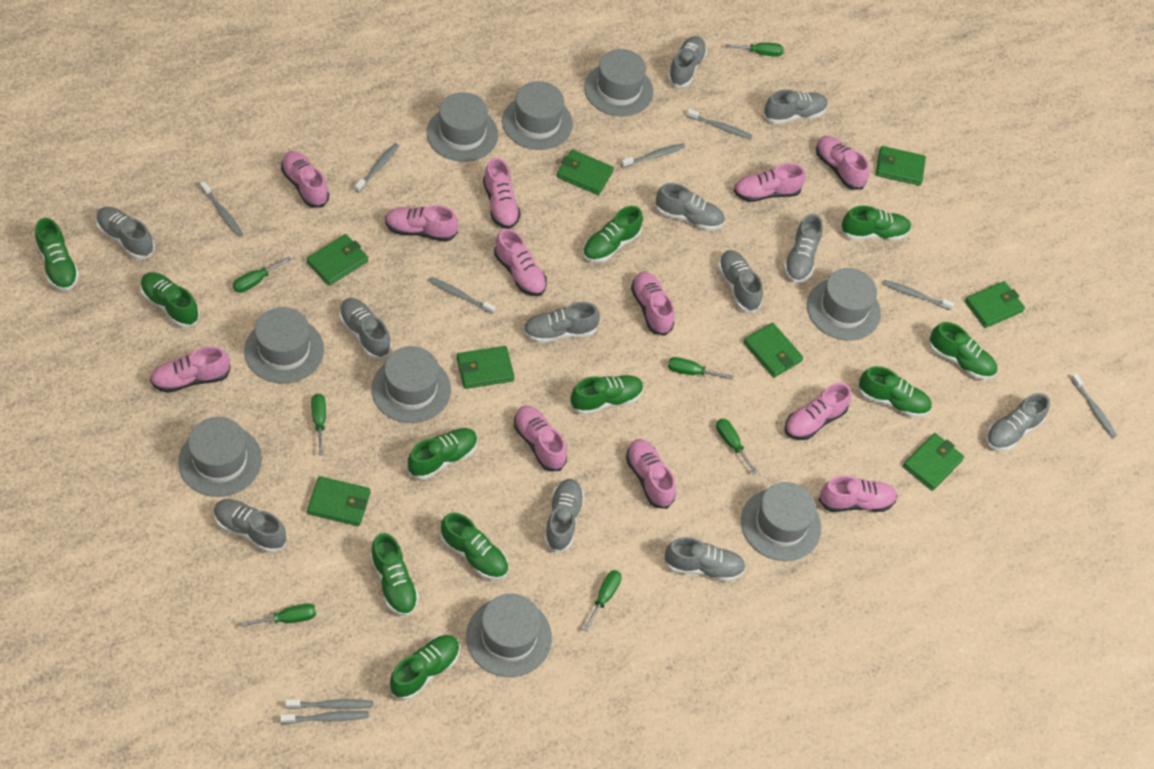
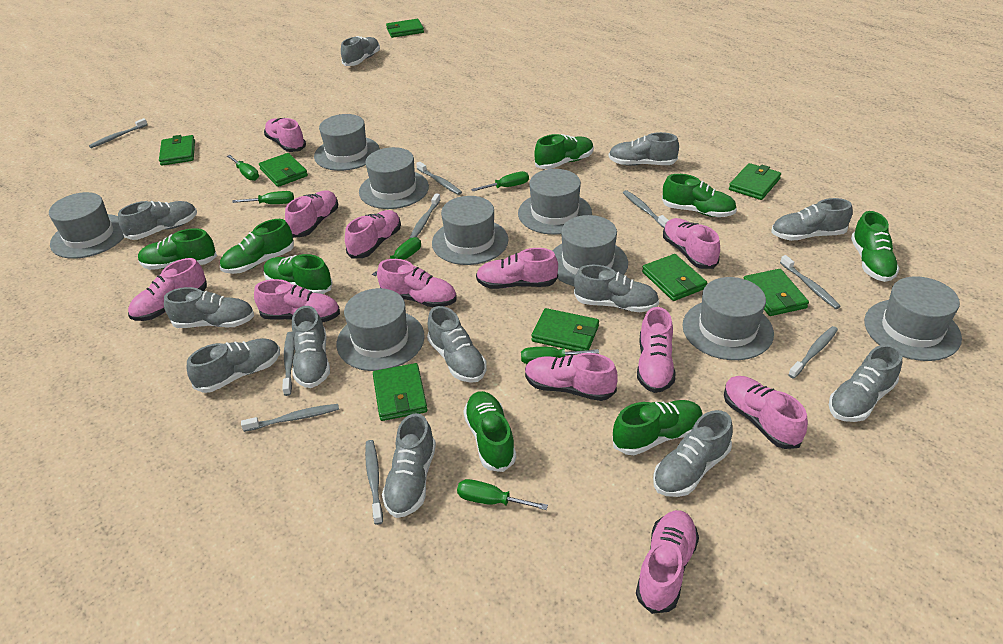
green screwdriver: [233,257,291,293] [241,603,316,627] [311,394,326,455] [583,570,622,631] [668,357,733,380] [716,419,758,474] [726,43,784,56] = 7 -> [227,155,259,181] [232,191,294,204] [372,237,421,276] [457,479,548,510] [471,171,529,191] [521,347,599,364] = 6
green shoe: [35,218,80,291] [140,272,200,328] [370,533,419,616] [389,635,460,700] [408,428,478,480] [440,513,508,580] [570,375,644,415] [583,206,643,263] [840,206,911,240] [858,366,932,417] [929,322,997,380] = 11 -> [138,228,217,270] [220,219,294,274] [264,254,332,294] [463,391,516,472] [534,134,594,169] [613,400,703,455] [662,174,737,217] [851,211,900,282] = 8

